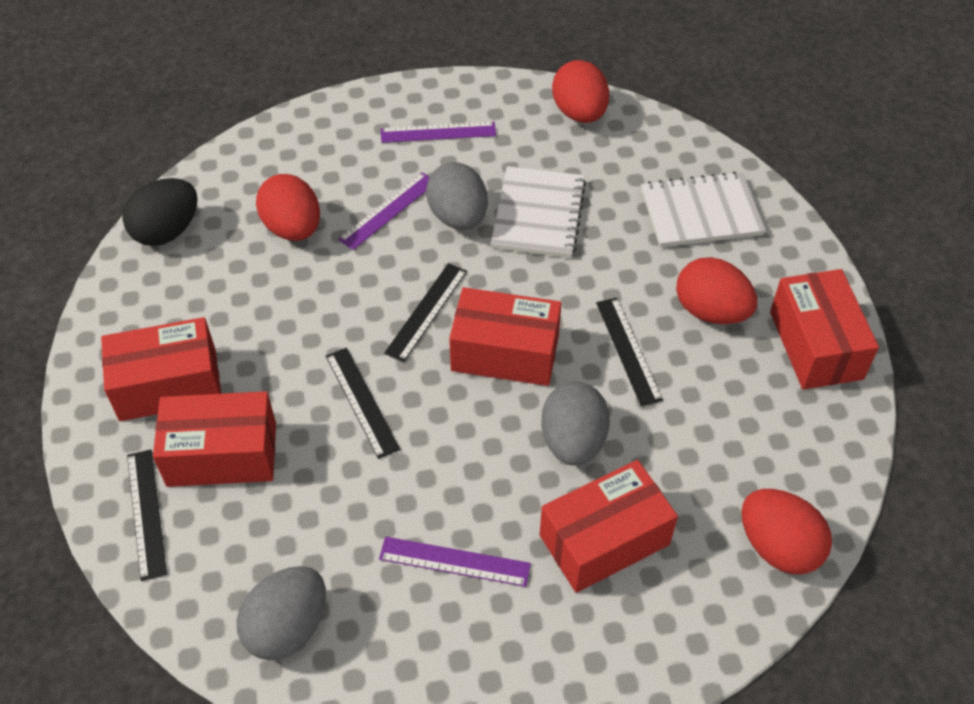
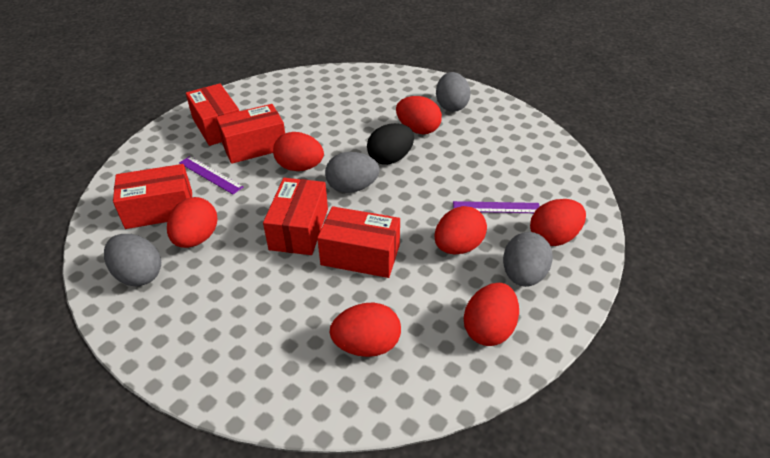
black ruler: [127,450,167,581] [326,348,400,459] [384,263,467,362] [596,298,663,406] = 4 -> none = 0
grey egg: [236,566,326,660] [426,162,488,230] [541,382,610,466] = 3 -> [104,234,161,286] [325,152,380,193] [436,72,471,112] [503,232,553,287] = 4
purple ruler: [338,172,429,250] [379,537,531,587] [381,122,496,143] = 3 -> [179,156,243,194] [453,201,540,213] = 2
red egg: [256,174,320,241] [552,60,609,123] [676,257,757,324] [741,489,832,574] = 4 -> [167,197,218,248] [273,132,324,171] [330,303,401,357] [396,96,442,134] [435,206,487,255] [464,283,519,346] [530,199,586,246] = 7
white notebook: [491,166,586,258] [641,171,766,247] = 2 -> none = 0

